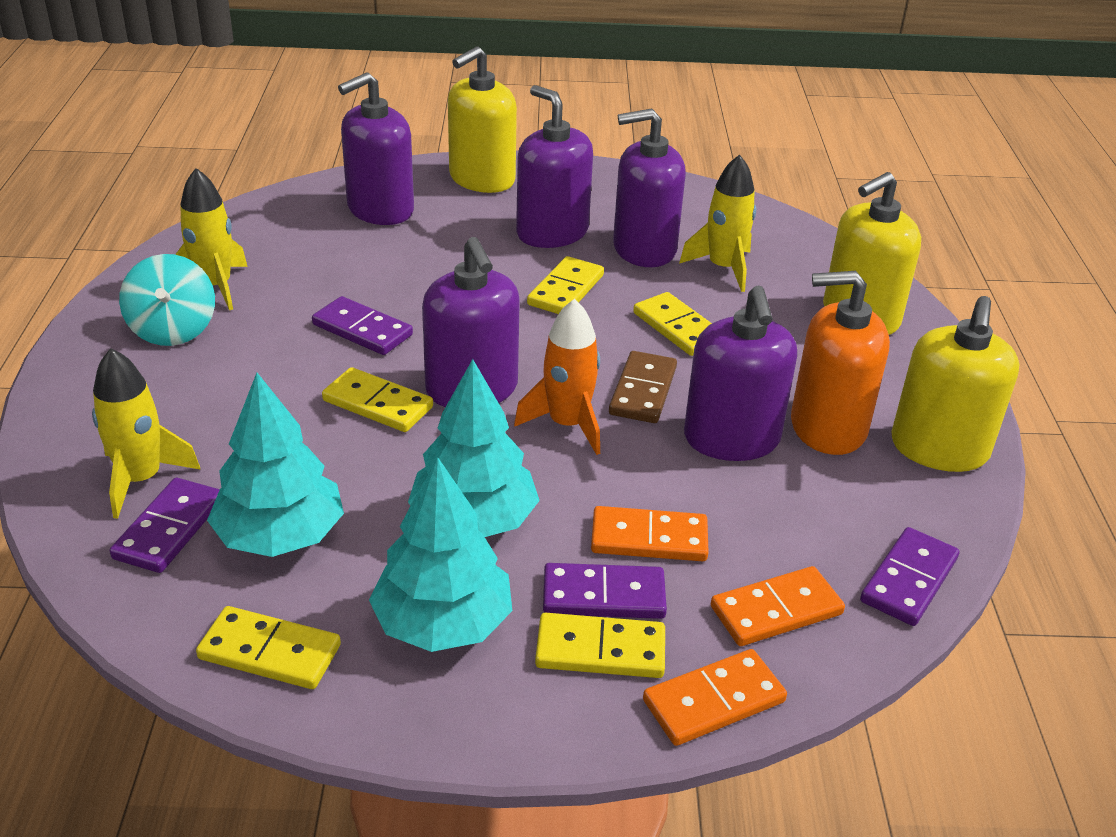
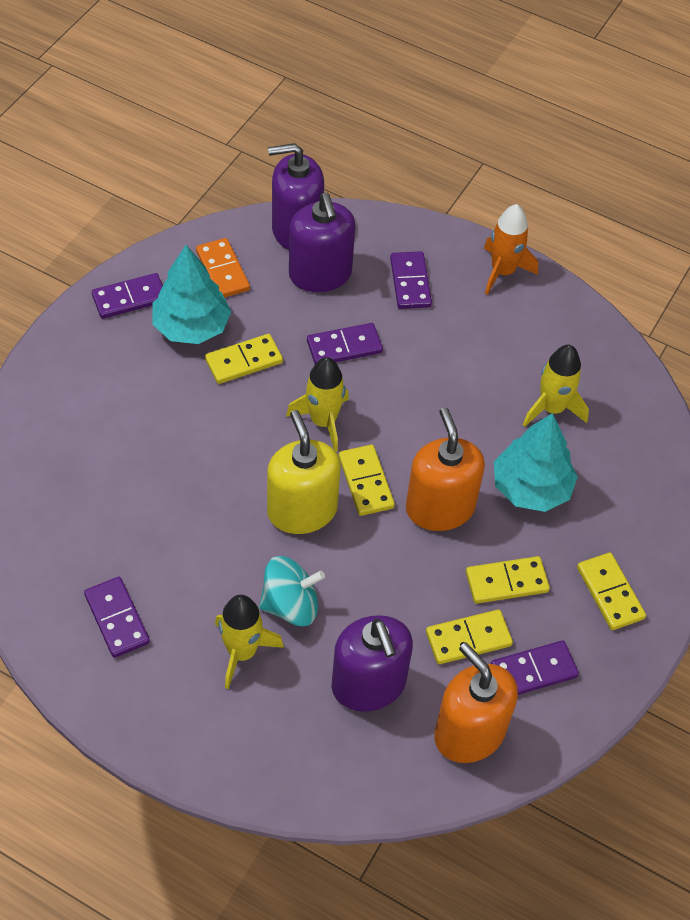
brown domino: [609,351,677,423] = 1 -> none = 0
orange domino: [591,506,709,561] [643,649,787,746] [711,566,845,646] = 3 -> [196,238,250,298] = 1
orange soap dispenser: [791,271,890,455] = 1 -> [406,407,485,531] [434,642,518,763] = 2
purple domino: [110,478,220,573] [312,296,413,355] [543,563,667,619] [860,527,960,626] = 4 -> [84,577,150,658] [92,273,163,319] [307,323,383,364] [390,251,432,309] [491,641,579,695] = 5
purple soap dispenser: [338,72,414,225] [422,237,520,407] [516,85,593,248] [613,109,686,267] [684,285,797,461] = 5 -> [268,143,324,250] [289,193,355,292] [332,615,413,712] = 3
turquoise tree: [207,373,344,557] [369,457,512,652] [408,359,540,537] = 3 -> [152,245,231,344] [494,413,578,512] = 2
yellow soap dispenser: [448,46,517,193] [823,172,921,335] [891,296,1019,472] = 3 -> [267,410,341,534] = 1

